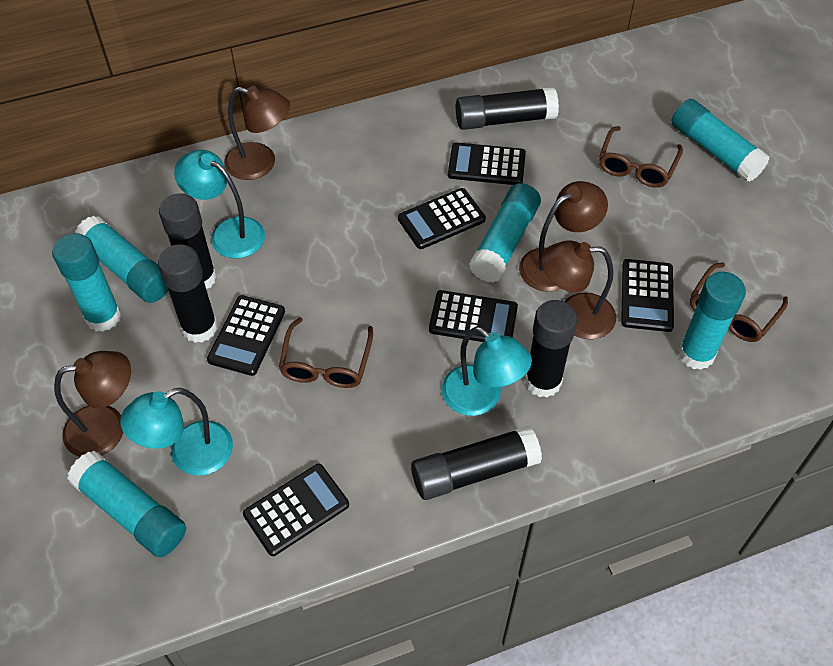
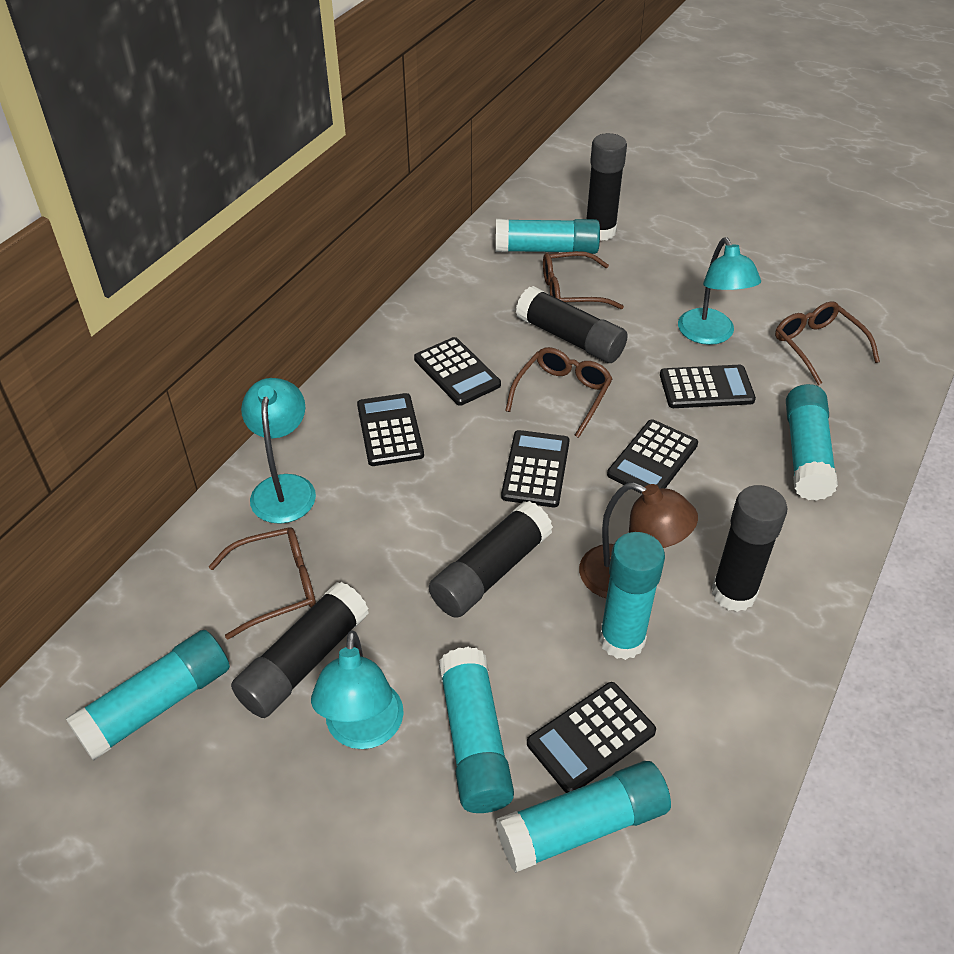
brown glasses: [279,317,373,388] [599,126,683,187] [690,263,788,342] = 3 -> [209,527,316,640] [505,347,613,438] [543,251,624,309] [775,301,880,385] = 4
brown lamp: [54,351,131,457] [224,86,290,180] [519,181,608,292] [542,240,616,339] = 4 -> [579,482,698,598] = 1

